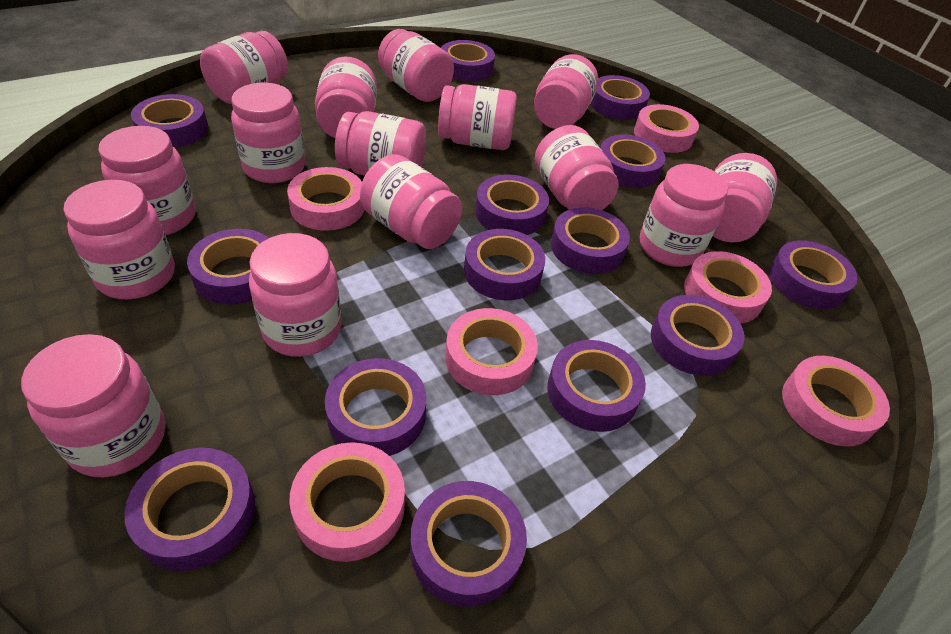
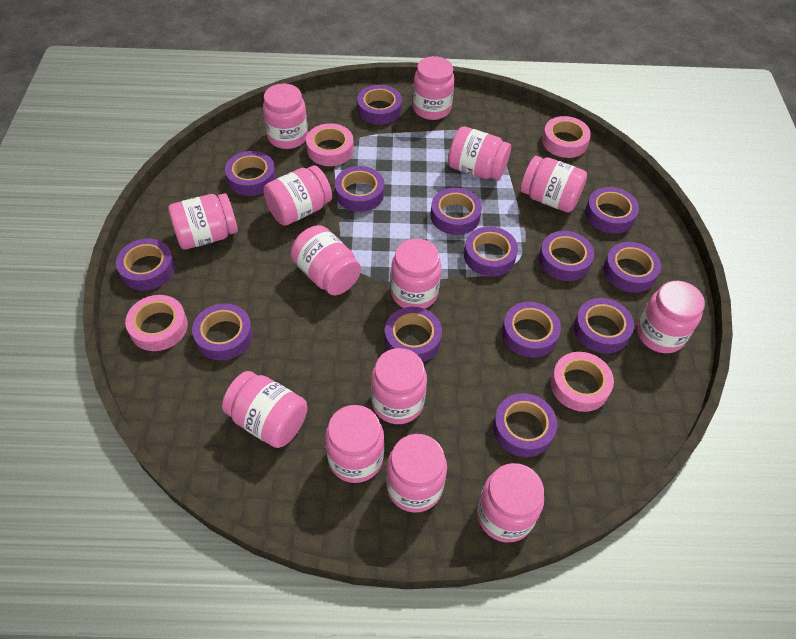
pink jar: [21,334,165,477] [63,180,175,299] [98,126,196,235] [200,31,288,104] [231,83,305,183] [249,233,342,357] [315,57,377,138] [335,111,426,176] [360,154,462,249] [378,29,454,102] [438,84,517,150] [534,54,599,129] [535,125,618,210] [640,164,728,267] [713,153,777,243] = 15 -> [168,193,238,249] [222,371,308,448] [263,84,308,149] [263,165,332,226] [291,225,361,295] [325,405,384,483] [371,348,427,424] [386,434,447,513] [391,238,441,309] [413,56,455,120] [448,127,511,180] [477,463,544,543] [520,156,587,212] [637,281,705,353] = 14
pink tape: [287,167,365,231] [289,442,405,562] [445,308,538,395] [634,104,699,153] [684,251,772,323] [782,356,890,447] = 6 -> [125,295,188,351] [306,123,354,166] [542,116,591,158] [551,352,614,412] = 4

